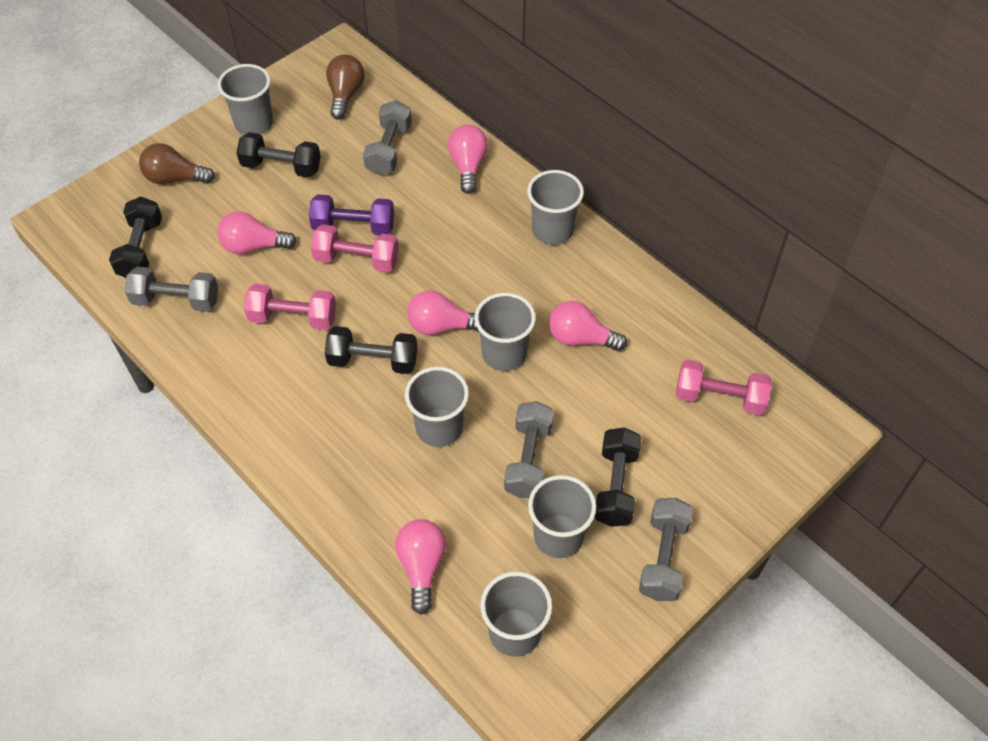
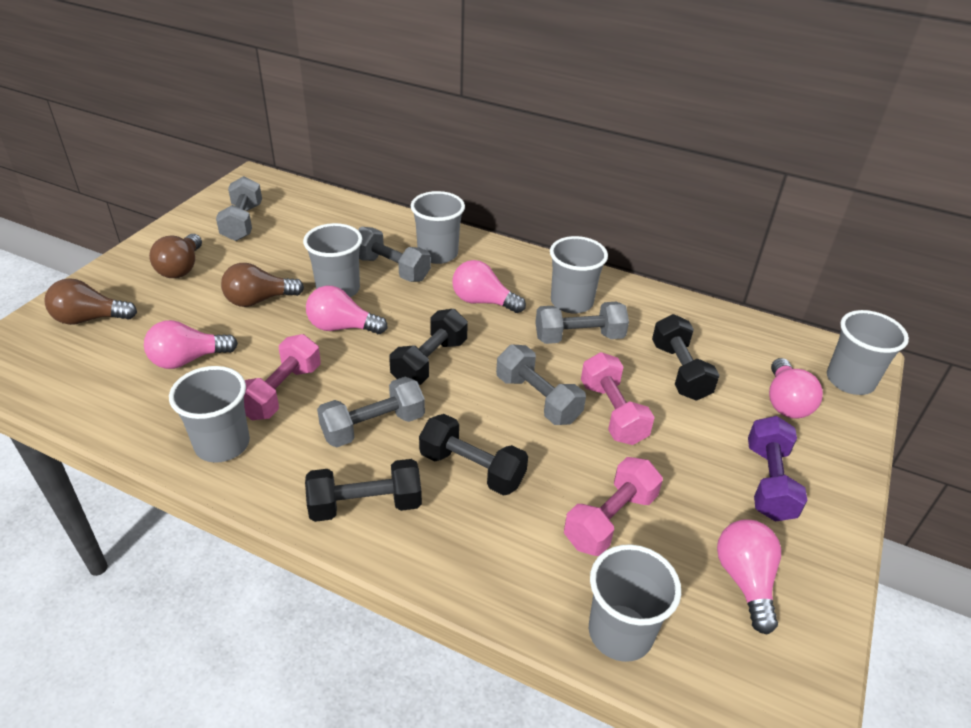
brown light bulb: [139,143,215,184] [326,55,365,120] = 2 -> [44,278,137,325] [149,234,202,278] [221,263,304,307] = 3
grey dumbbell: [125,267,218,312] [363,100,412,175] [504,401,554,498] [639,498,693,601] = 4 -> [216,176,262,241] [317,377,425,447] [358,227,431,282] [496,344,586,425] [535,302,629,344] = 5

